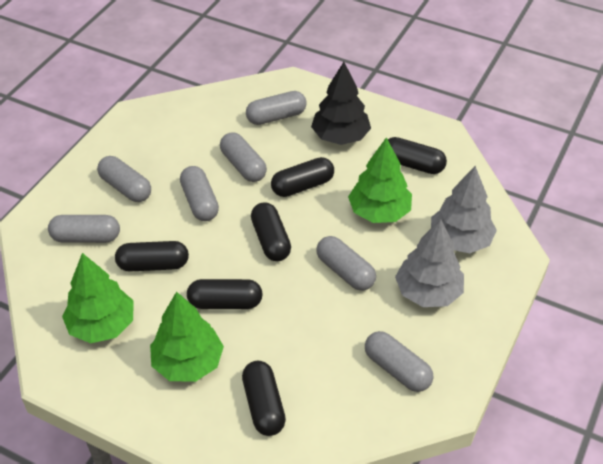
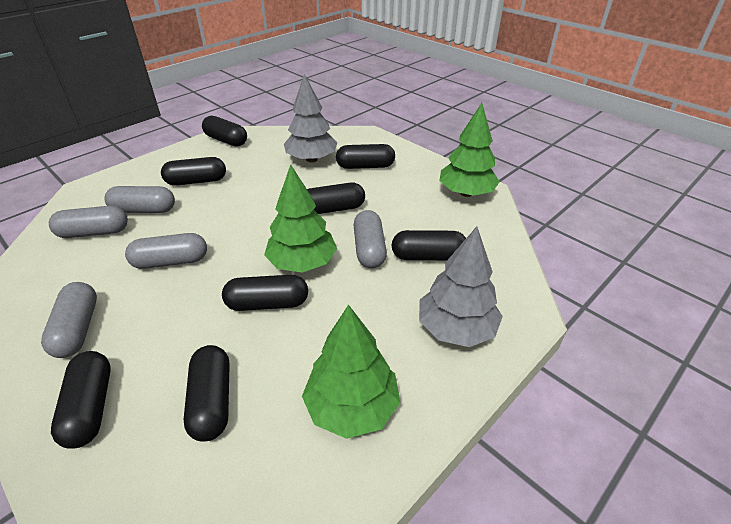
black capsule: [115,241,189,272] [187,279,263,309] [242,361,286,436] [251,202,291,261] [271,157,334,197] [388,137,447,174] = 6 -> [51,351,111,449] [161,157,226,186] [184,345,230,442] [202,116,247,147] [222,275,308,311] [307,183,365,214] [336,144,395,169] [392,230,466,260] = 8
black tree: [311,62,371,145] = 1 -> none = 0
grey capsule: [48,215,120,243] [97,156,151,202] [180,166,219,221] [220,132,267,182] [246,91,307,125] [316,236,376,291] [365,331,433,392] = 7 -> [41,282,97,358] [49,206,128,238] [105,186,175,213] [125,233,207,269] [354,210,387,268] = 5

